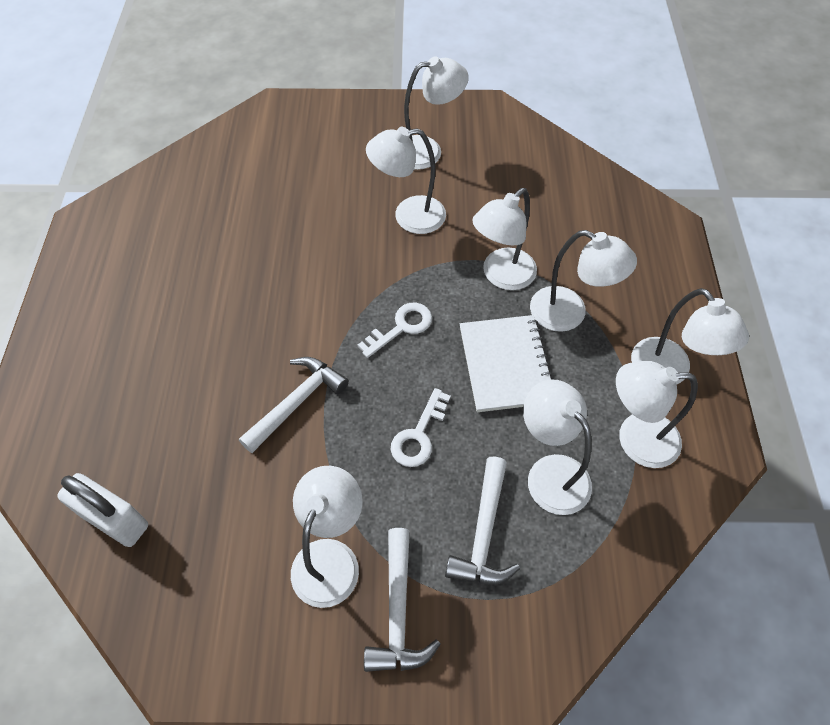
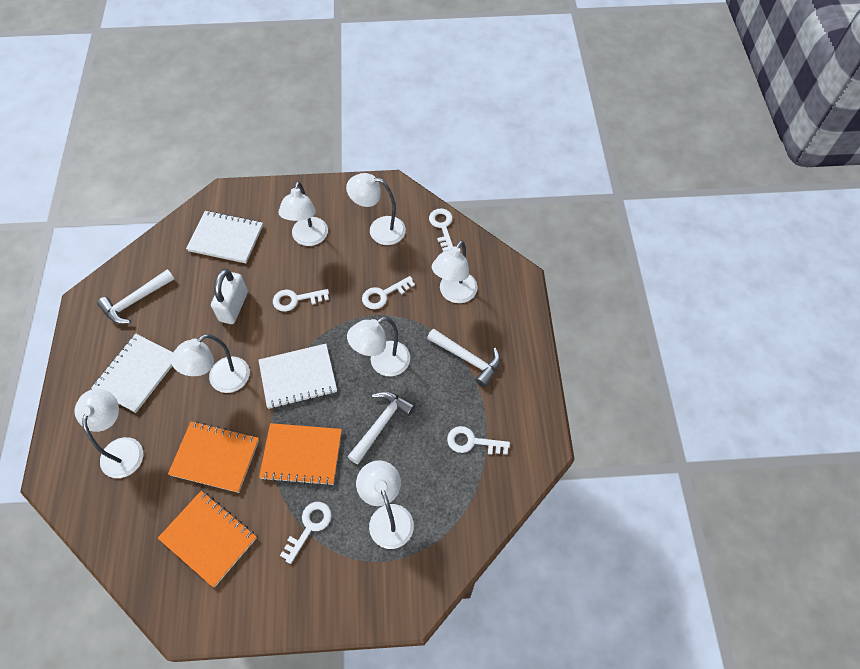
orange notebook: none = 0 -> [158,491,257,587] [168,421,259,493] [259,423,342,486] = 3
white key: [358,303,432,358] [391,388,451,467] = 2 -> [273,289,329,312] [280,502,332,564] [362,276,415,309] [429,208,453,252] [447,426,510,455] = 5
white lamp: [291,466,363,608] [366,127,446,234] [404,56,469,170] [472,188,537,290] [523,379,592,515] [530,230,637,332] [616,361,698,468] [631,288,749,385] = 8 -> [75,389,143,478] [171,334,250,393] [278,181,328,246] [346,173,406,245] [347,317,410,376] [356,461,414,549] [432,240,478,303] = 7
white notebook: [460,315,552,412] = 1 -> [91,334,173,413] [186,211,263,263] [259,344,337,409] = 3

